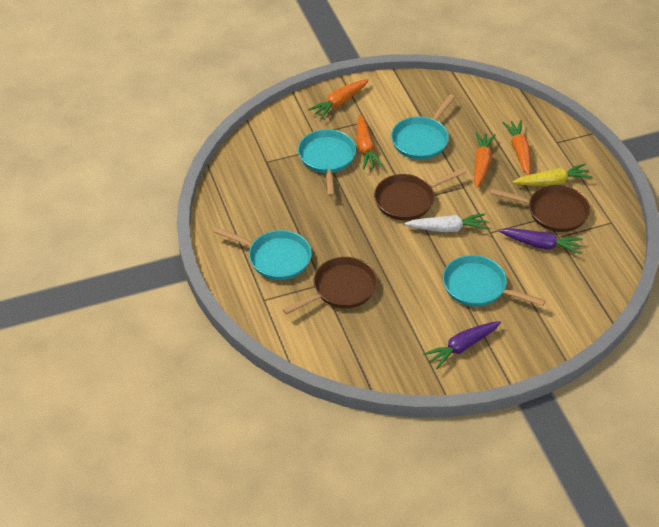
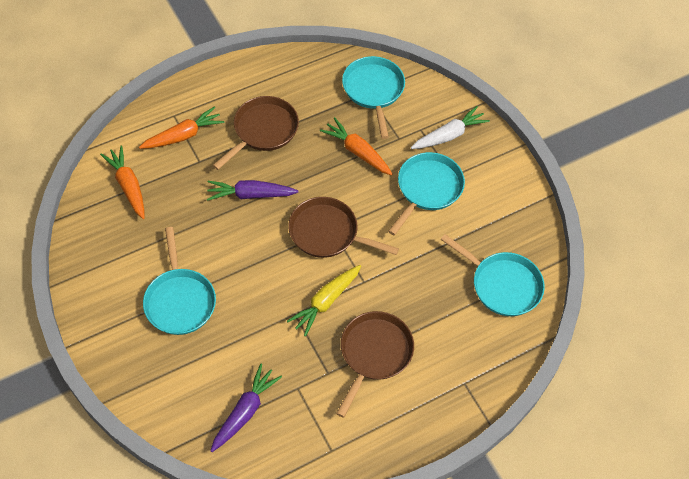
orange carrot: [308,79,369,119] [357,115,383,170] [474,132,496,188] [502,120,531,175] = 4 -> [100,146,145,219] [139,106,224,149] [320,117,393,175] = 3

